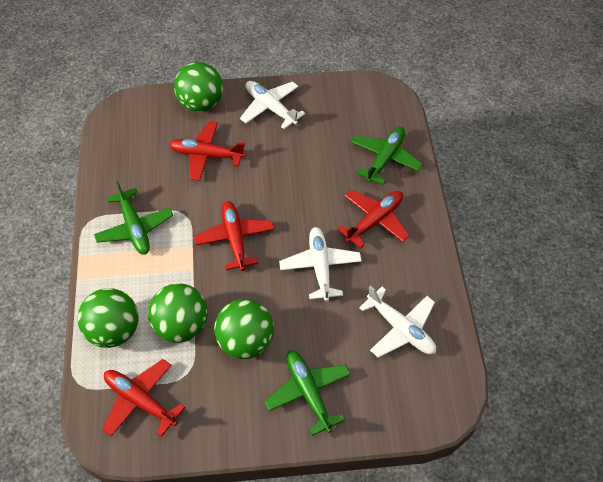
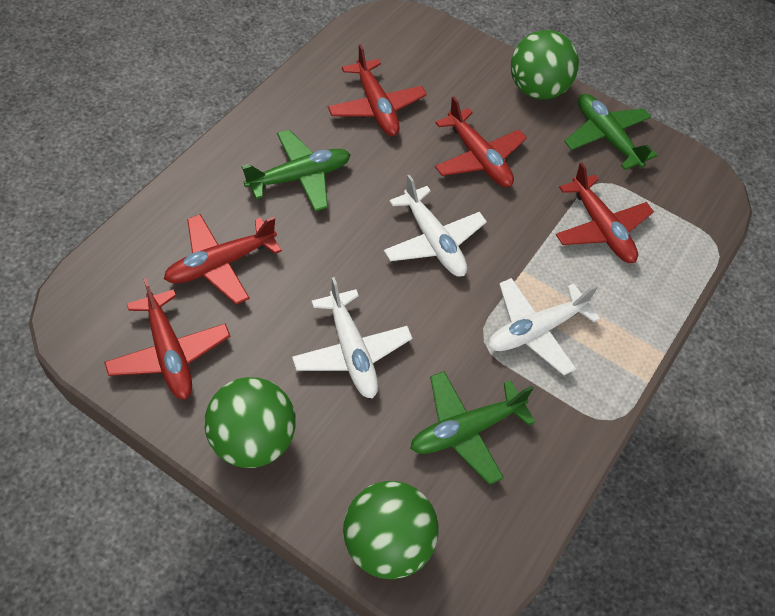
green ball: [77,288,139,348] [148,283,208,343] [174,62,223,112] [214,299,274,359] = 4 -> [204,377,296,468] [343,481,439,579] [511,30,579,99] = 3
red plane: [102,359,185,437] [169,122,245,181] [194,201,274,271] [337,190,410,248] = 4 -> [104,278,230,400] [164,214,282,305] [328,44,427,136] [435,96,527,187] [556,162,654,263] = 5

